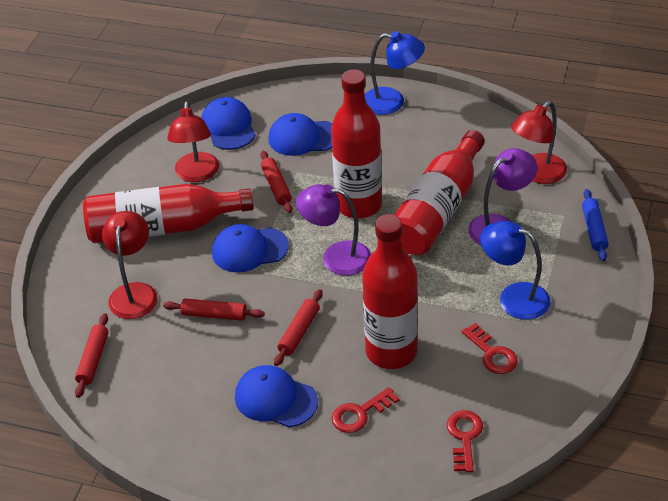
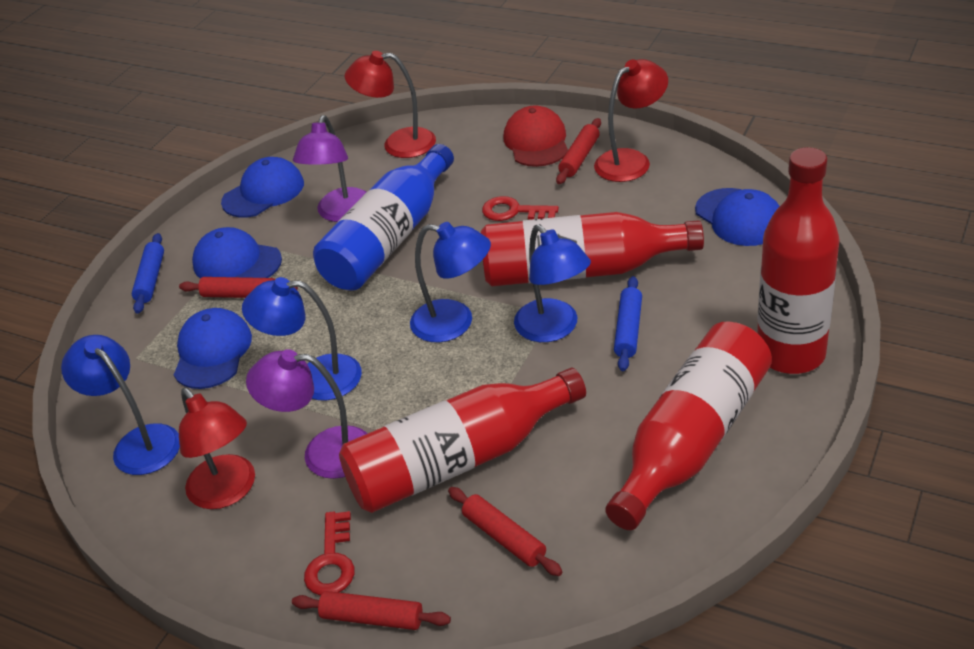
blue bottle: none = 0 -> [313,144,454,291] = 1
blue lamp: [365,31,425,115] [480,221,550,320] = 2 -> [61,335,180,475] [242,277,362,400] [410,222,491,342] [514,224,591,342] = 4
blue rolling pin: [582,189,609,261] = 1 -> [132,233,164,314] [614,276,642,371] = 2
red cap: none = 0 -> [504,105,568,167] = 1
red key: [332,387,399,433] [447,410,483,472] [462,323,518,374] = 3 -> [304,511,354,596] [482,196,559,221] = 2

